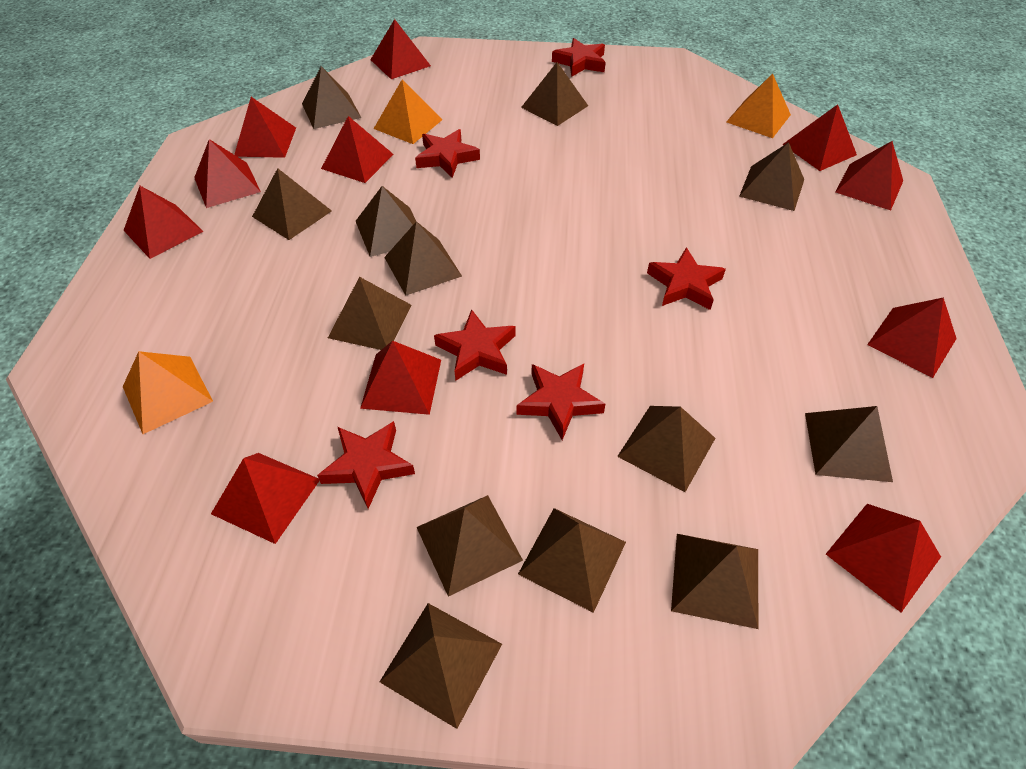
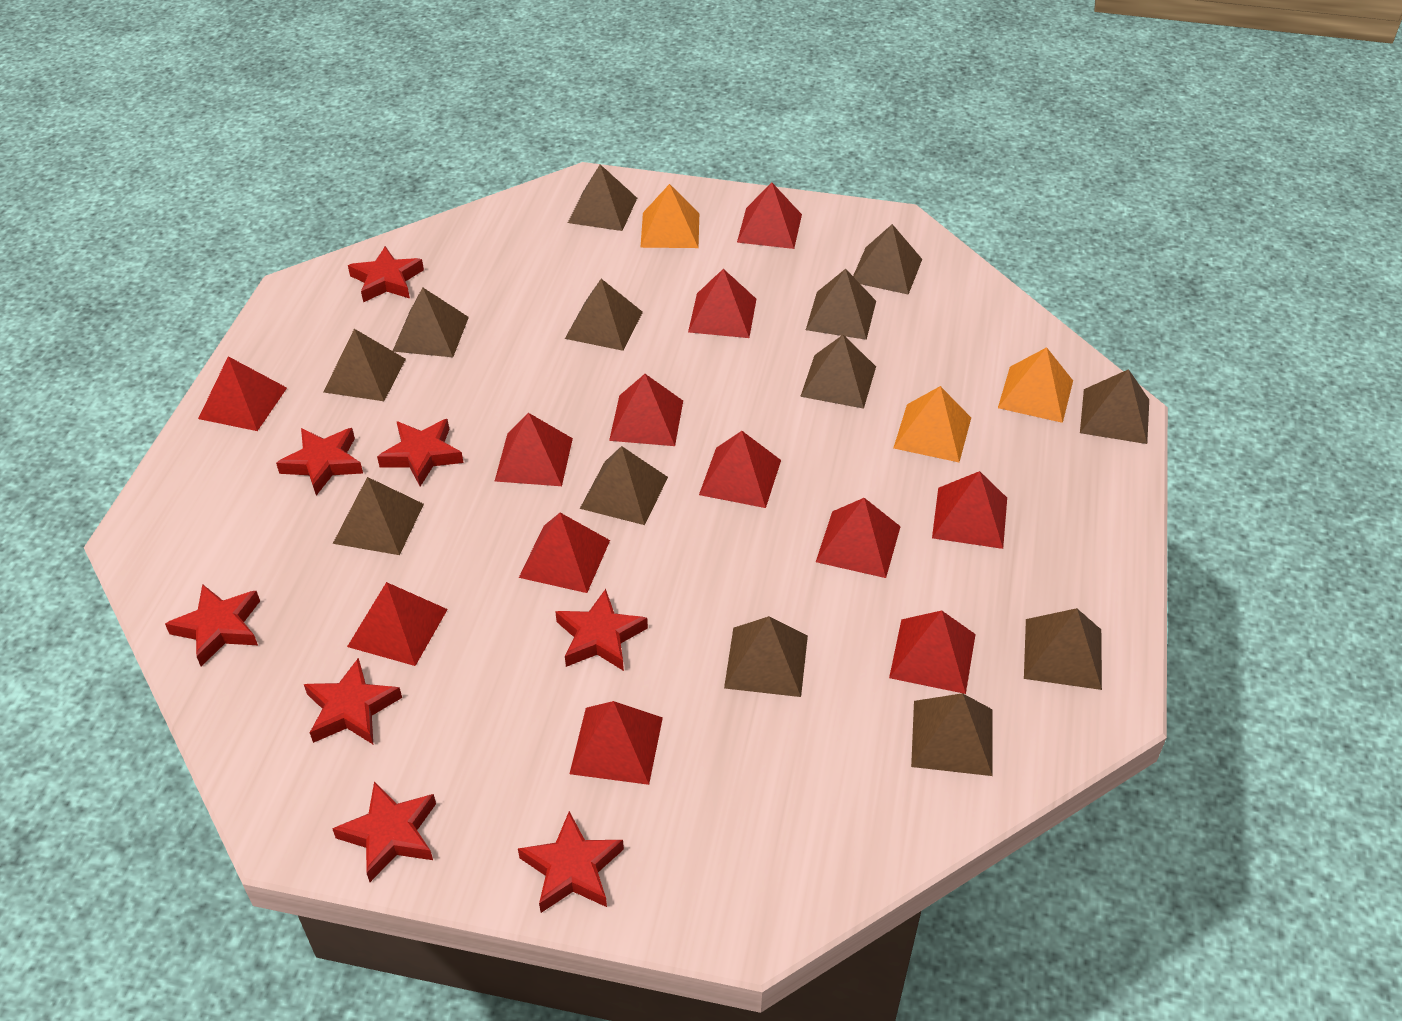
red pyramid: [123,186,204,259] [194,139,261,208] [211,453,320,544] [234,97,296,158] [321,116,394,183] [360,341,441,415] [370,19,431,79] [782,104,857,171] [826,504,941,613] [835,141,903,210] [867,297,957,378] = 11 -> [198,356,287,431] [347,582,448,666] [495,413,573,486] [519,513,610,593] [570,701,663,785] [609,374,683,446] [688,269,756,338] [699,431,781,508] [737,182,802,249] [816,498,901,578] [889,610,976,694] [932,471,1007,549] = 12
red star: [317,421,415,509] [415,129,480,178] [434,309,515,381] [517,364,605,440] [552,38,606,77] [647,247,726,310] = 6 -> [165,584,260,666] [276,428,363,495] [304,658,402,744] [332,781,436,882] [348,246,424,302] [377,419,463,487] [518,811,624,913] [555,589,648,671] = 8

